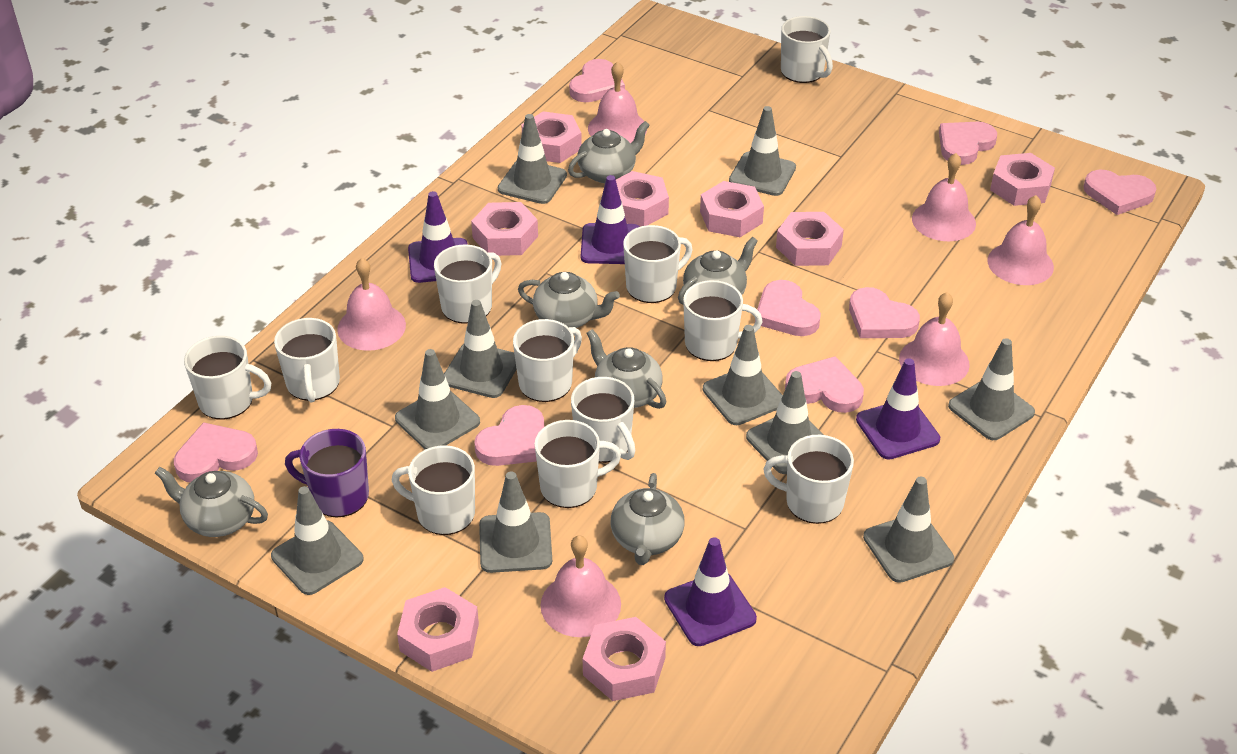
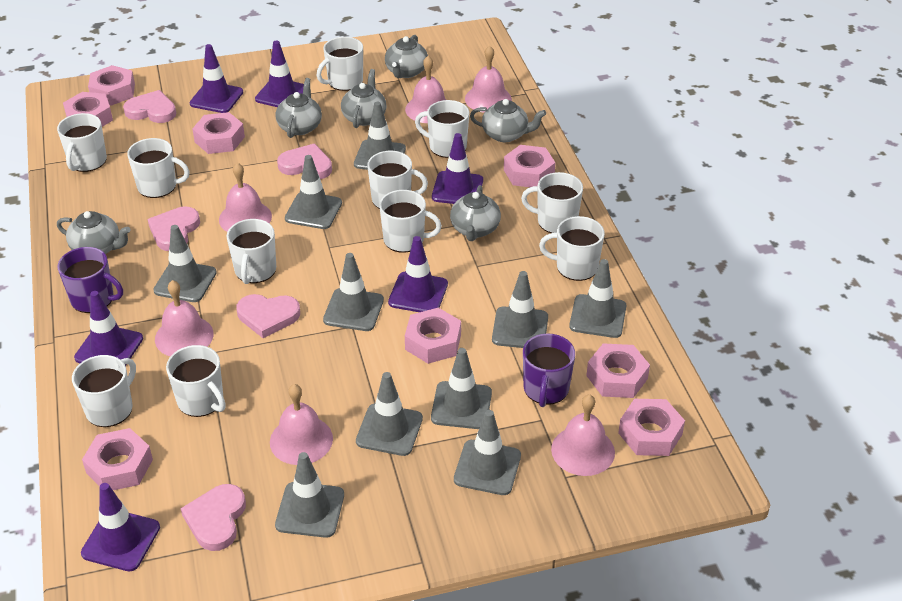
pink heart: [174,422,258,482] [474,405,544,466] [569,59,625,102] [755,280,821,336] [785,356,864,413] [849,287,920,338] [939,122,997,165] [1083,170,1156,215] = 8 -> [123,90,176,123] [148,206,200,251] [180,484,246,551] [236,294,300,338] [277,143,332,179] = 5
purple mug: [285,429,369,517] = 1 -> [58,247,123,313] [523,333,575,407] = 2
purple traffic cone: [408,191,468,283] [581,175,640,264] [664,537,757,646] [856,358,940,459] = 4 -> [74,291,143,366] [81,483,160,571] [190,44,243,113] [255,41,304,107] [388,236,448,312] [432,133,483,204] = 6

